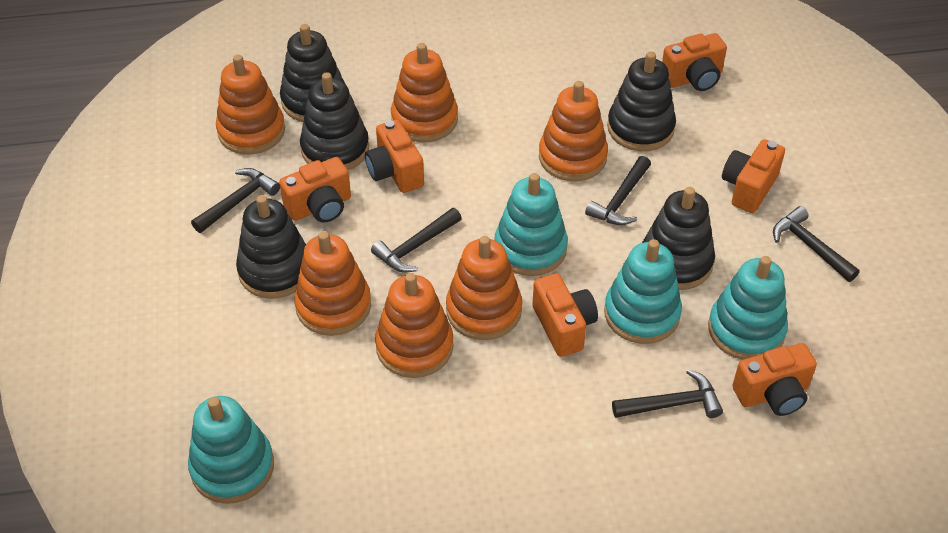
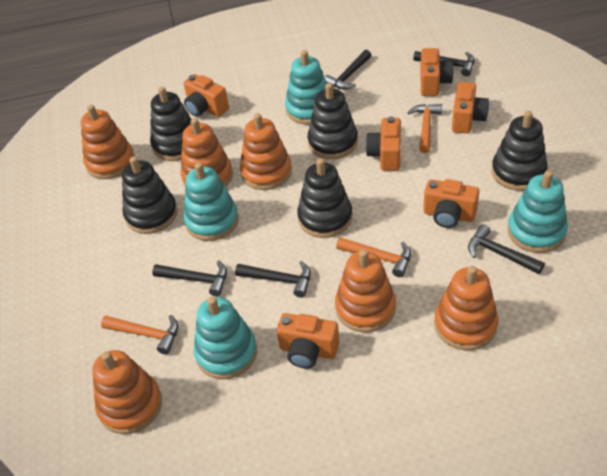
orange hammer: none = 0 -> [101,315,178,355] [336,237,411,277] [407,104,442,153] = 3

